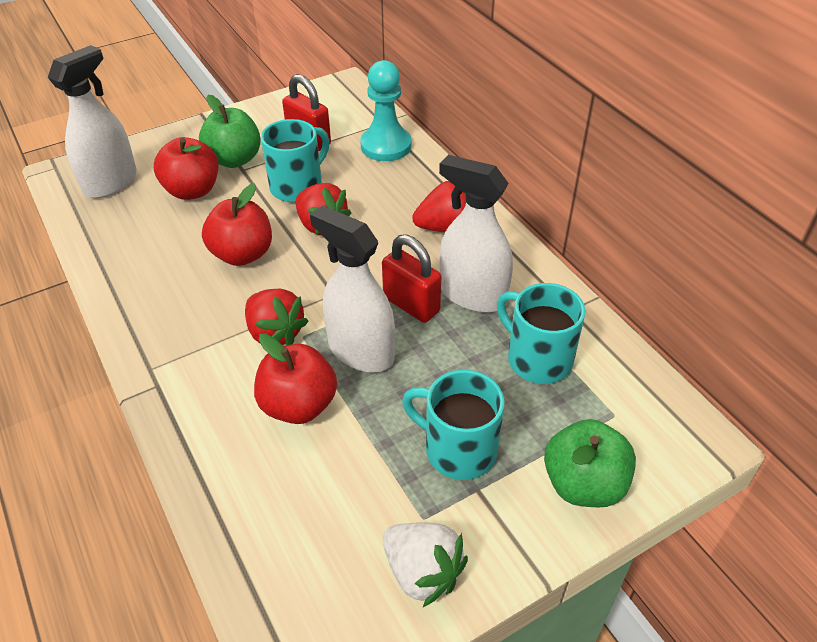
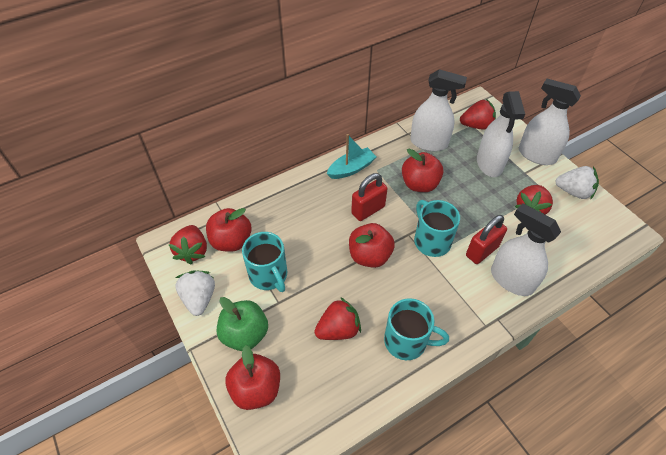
green apple: [199,95,261,168] [544,419,636,507] = 2 -> [217,297,268,351] = 1
red apple: [154,137,218,200] [202,183,272,266] [254,334,337,424] = 3 -> [206,208,251,251] [225,345,280,410] [349,223,395,268] [402,148,443,192] = 4
red strawberry: [245,289,309,345] [296,183,351,235] [412,181,466,232] = 3 -> [168,225,207,264] [314,297,361,340] [460,99,496,130] [515,185,553,215] = 4
turquoise boat: none = 0 -> [327,134,376,179] = 1
turquoise pawn: [360,60,411,161] = 1 -> none = 0
white spray bottle: [48,45,137,198] [310,205,395,372] [439,155,513,313] = 3 -> [410,69,467,151] [477,91,525,177] [491,203,561,296] [519,79,581,165] = 4
white strawberry: [383,522,468,607] = 1 -> [175,271,215,316] [555,166,599,199] = 2

